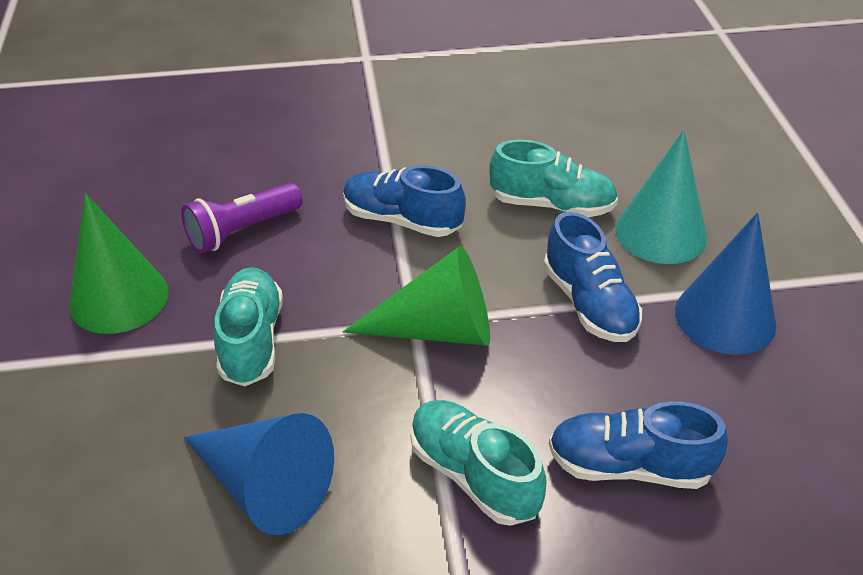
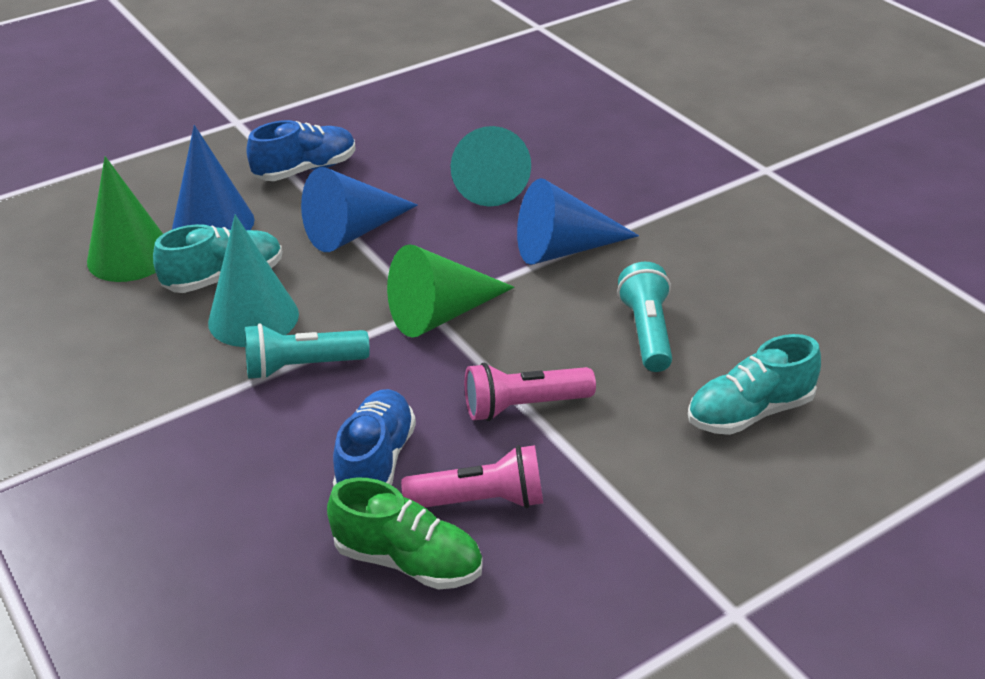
blue cone: [184,413,334,535] [675,212,776,355] = 2 -> [172,125,255,231] [301,167,418,252] [517,178,639,265] = 3
blue shoe: [343,165,466,237] [544,212,642,342] [549,401,728,489] = 3 -> [246,120,356,181] [333,389,416,487] = 2
green shoe: none = 0 -> [327,478,483,589] = 1
pink flashlight: none = 0 -> [401,445,543,508] [465,363,596,421] = 2
purple flashlight: [181,183,303,253] = 1 -> none = 0
turquoise cone: [616,130,707,264] = 1 -> [208,215,299,347] [450,126,531,206] = 2
turquoise flashlight: none = 0 -> [245,323,370,380] [617,262,672,372] = 2
turquoise shoe: [214,267,283,386] [410,400,547,526] [489,139,618,217] = 3 -> [153,224,282,293] [688,334,821,435] = 2

